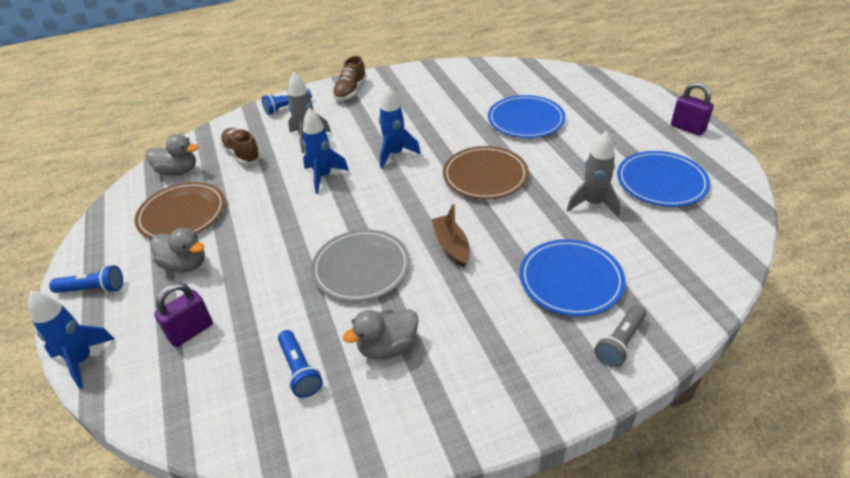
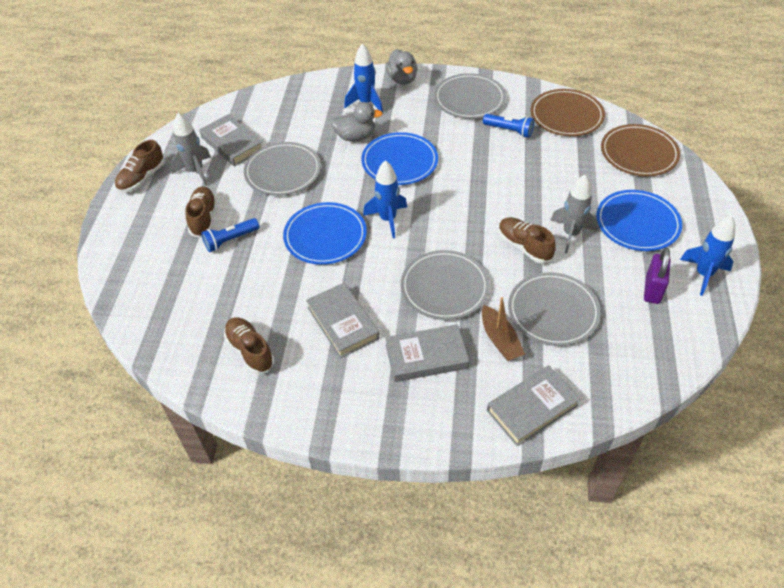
blue flashlight: [49,265,123,293] [262,89,312,115] [278,330,323,398] = 3 -> [201,218,259,252] [483,114,534,138] = 2
brown shoe: [220,128,261,165] [333,56,367,101] = 2 -> [115,140,165,193] [185,187,217,238] [224,317,274,374] [499,217,556,263] = 4
grey book: none = 0 -> [199,114,262,167] [306,283,379,358] [385,324,469,382] [487,365,581,446] = 4
grey duck: [146,134,198,176] [150,228,205,273] [343,309,419,360] = 3 -> [331,102,383,141] [385,49,418,85] = 2
grey flashlight: [594,304,646,367] = 1 -> none = 0
grey plate: [311,229,410,302] = 1 -> [244,142,321,196] [401,250,490,320] [434,73,506,119] [508,272,601,346] = 4
purple padlock: [154,283,213,347] [671,82,714,136] = 2 -> [644,248,671,304] = 1

